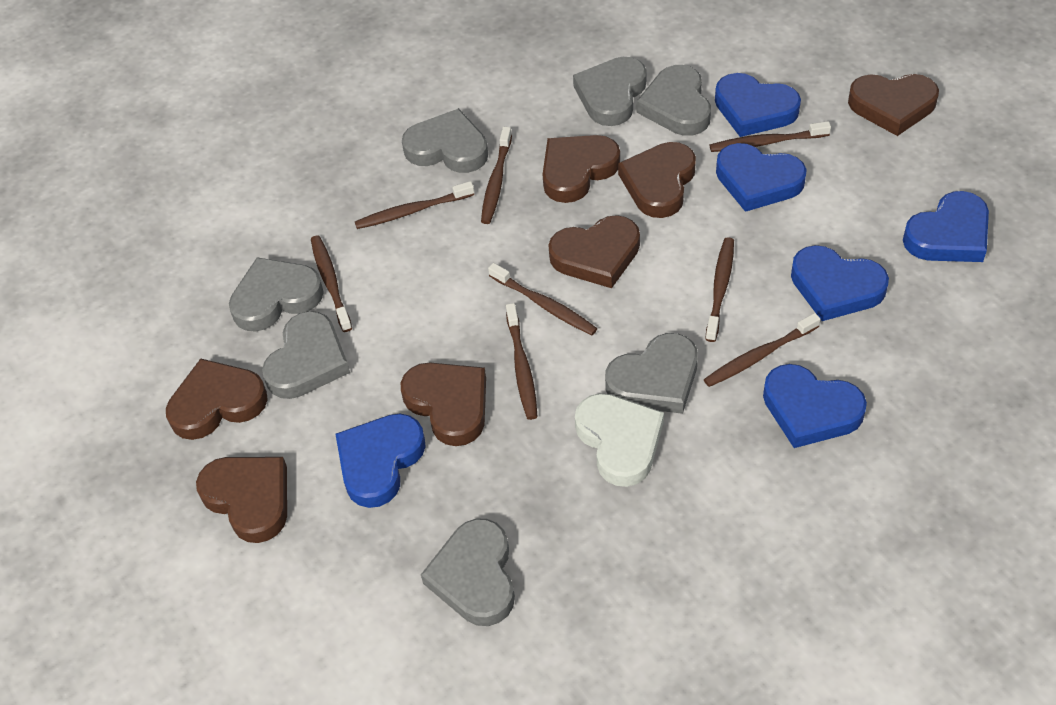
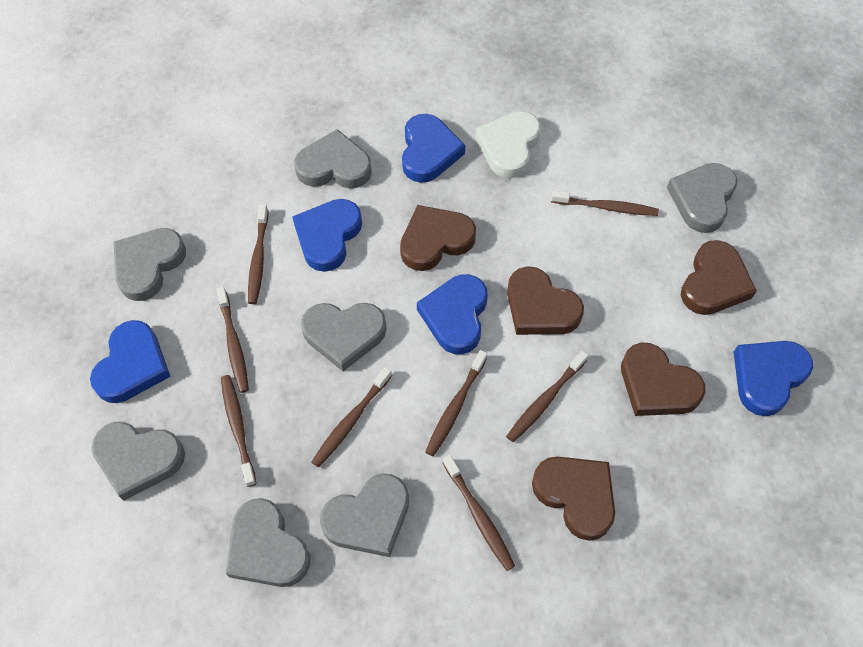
blue heart: [336,413,426,508] [715,73,801,137] [716,143,807,212] [763,364,867,448] [791,245,889,321] [903,191,989,262] = 6 -> [90,320,171,403] [292,199,362,272] [402,114,465,183] [417,274,488,354] [734,341,813,416] = 5
brown heart: [166,359,268,440] [196,457,287,543] [401,363,486,446] [542,135,620,203] [548,215,640,288] [618,142,696,218] [848,74,939,136] = 7 -> [400,205,476,271] [507,266,584,335] [532,456,615,541] [621,342,705,416] [681,240,757,315] = 5

